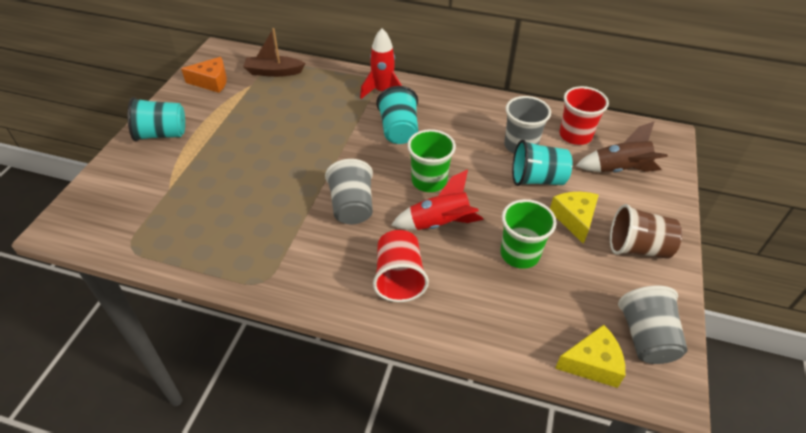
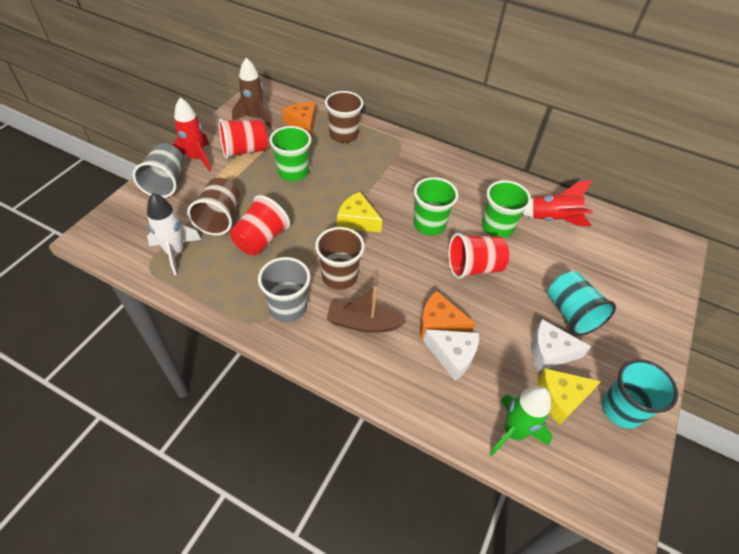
brown cup: [610,204,682,259] = 1 -> [187,178,240,236] [315,227,365,290] [325,91,363,143] = 3
green cup: [407,129,456,192] [501,199,557,269] = 2 -> [269,126,311,181] [413,177,458,235] [482,180,531,238] = 3
green rocket: none = 0 -> [490,386,553,456] = 1
grey cup: [325,159,373,224] [504,96,551,153] [618,286,688,364] = 3 -> [133,143,184,198] [258,257,311,322] = 2
orange cheese: [181,57,227,93] = 1 -> [282,102,316,136] [420,290,475,338] = 2
red cup: [373,230,429,302] [559,86,609,145] = 2 -> [219,118,267,159] [230,195,290,256] [448,233,509,279] = 3
turquoise cup: [128,97,185,141] [376,86,418,144] [512,140,573,186] = 3 -> [548,271,616,336] [602,359,678,429] = 2
white cheese: none = 0 -> [423,329,479,381] [531,319,592,371] = 2
white rocket: none = 0 -> [147,193,201,275] = 1

